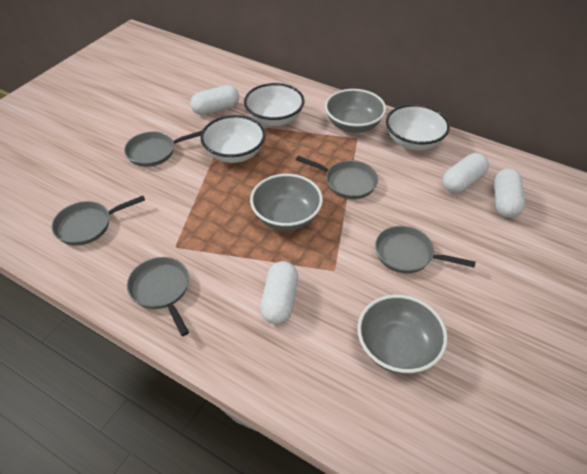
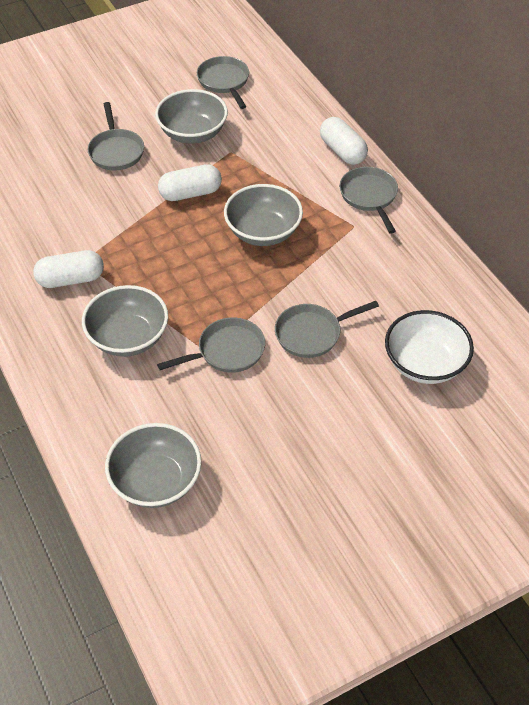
grey bowl: [250,174,323,231] [325,89,386,133] [357,295,448,374] = 3 -> [82,285,168,357] [105,423,202,508] [155,89,228,144] [224,184,303,246] = 4
white bowl: [200,115,265,163] [244,83,304,126] [386,104,450,150] = 3 -> [385,310,474,384] = 1
white capsule: [190,85,239,115] [260,261,298,324] [442,153,489,193] [494,168,525,218] = 4 -> [33,250,104,288] [158,164,222,201] [320,117,368,165] = 3

